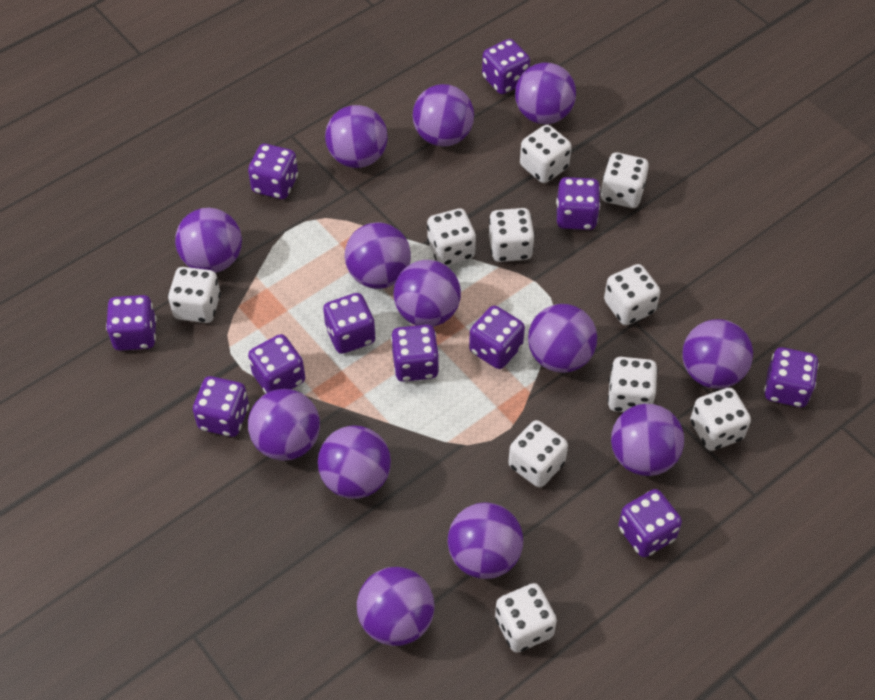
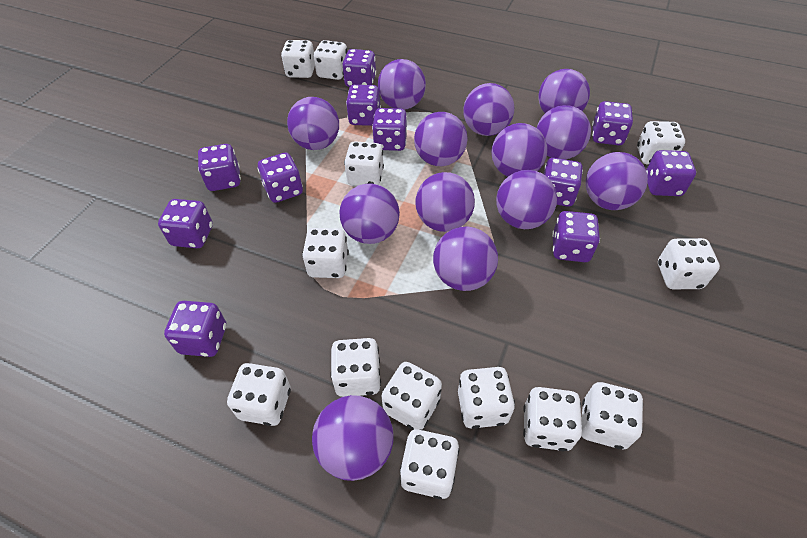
white dice: [168,267,221,323] [427,208,476,266] [489,208,535,262] [495,583,557,653] [508,420,568,487] [520,125,572,183] [601,152,649,208] [604,264,660,325] [608,357,658,412] [690,388,751,451] = 10 -> [227,363,291,426] [281,40,315,78] [302,228,349,278] [314,40,347,80] [330,338,381,397] [344,141,384,186] [381,362,442,430] [400,429,460,499] [458,367,515,429] [523,387,582,451] [581,382,643,449] [637,121,685,165] [658,238,720,289] = 13

